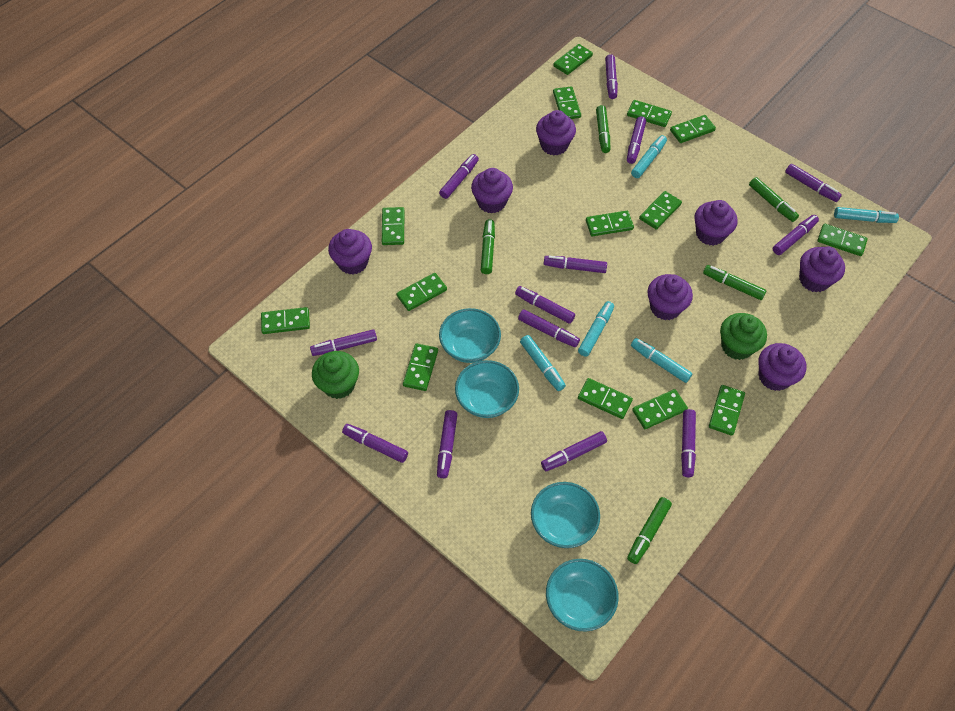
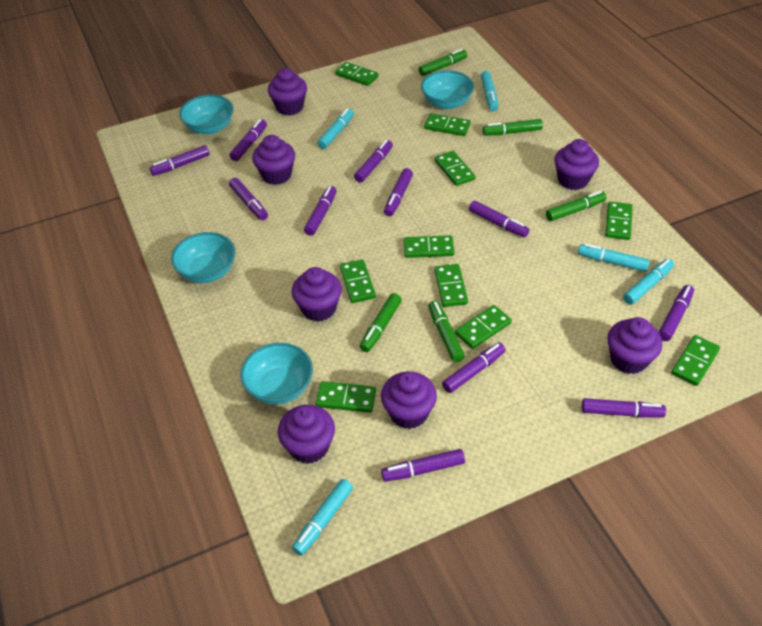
green cupcake: [312,351,359,399] [720,313,767,360] = 2 -> none = 0
green domino: [261,307,310,334] [382,207,404,245] [397,273,447,311] [403,343,438,391] [553,44,593,75] [553,87,581,119] [578,378,633,419] [586,211,634,236] [627,100,672,127] [632,389,688,429] [639,191,682,230] [670,115,716,143] [709,385,745,436] [818,224,868,256] = 14 -> [315,381,376,413] [335,62,379,86] [340,259,376,303] [404,235,454,258] [424,113,471,136] [434,264,468,307] [435,151,475,186] [455,305,512,349] [605,201,633,240] [671,335,720,386] = 10
purple marker: [310,329,377,356] [342,424,408,463] [437,410,458,478] [439,154,479,199] [515,286,575,324] [518,309,580,347] [541,431,607,471] [544,256,607,273] [605,54,618,99] [627,117,646,164] [681,409,696,477] [773,215,819,255] [785,164,842,202] = 13 -> [149,145,209,176] [229,119,267,161] [229,178,268,220] [304,186,337,236] [354,140,393,183] [381,449,465,482] [384,168,413,216] [442,343,505,393] [469,201,529,237] [582,398,666,418] [659,285,694,341] = 11

